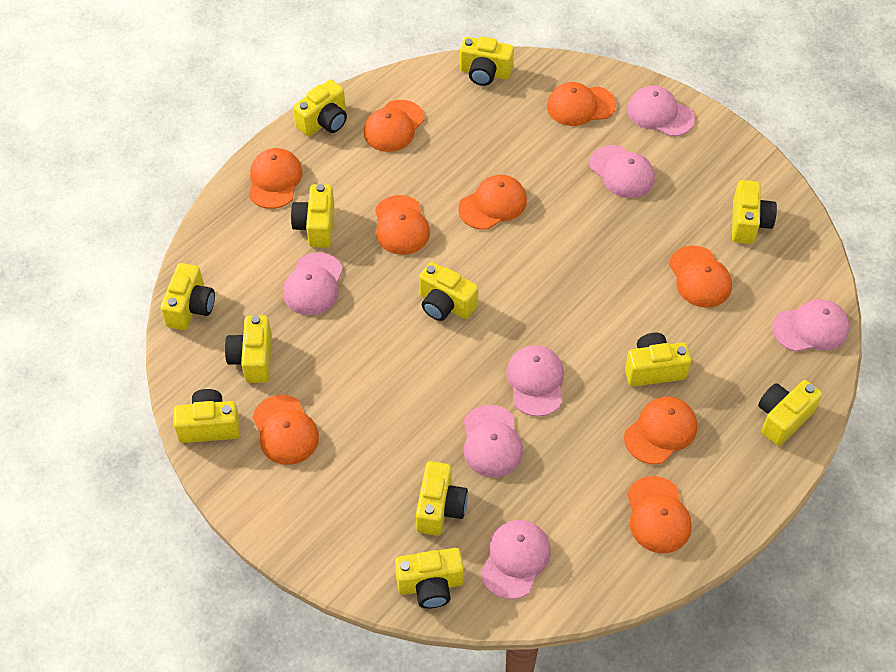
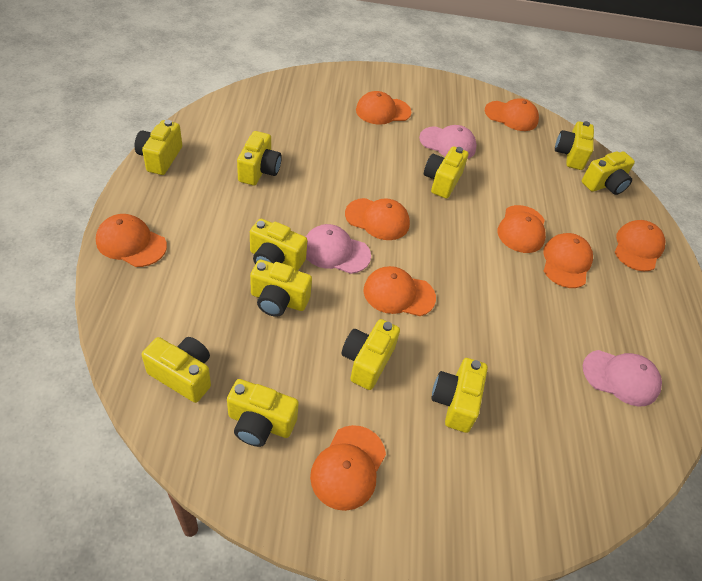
pink cap: [283,252,343,315] [464,405,523,477] [480,520,551,599] [506,345,564,417] [589,145,655,198] [627,86,695,137] [772,299,849,352] = 7 -> [306,224,371,274] [419,125,477,159] [583,350,662,406] = 3
yellow camera: [160,263,215,330] [173,389,240,443] [225,315,272,383] [291,184,334,247] [293,79,347,136] [395,548,464,609] [416,461,468,536] [419,262,479,321] [460,37,514,86] [625,333,691,387] [732,180,777,244] [758,380,822,446] = 12 -> [135,120,182,175] [142,337,211,403] [227,379,299,447] [237,131,282,185] [250,219,307,271] [250,260,312,317] [342,319,400,390] [424,146,468,199] [431,358,488,433] [555,121,594,170] [582,151,635,195] = 11

